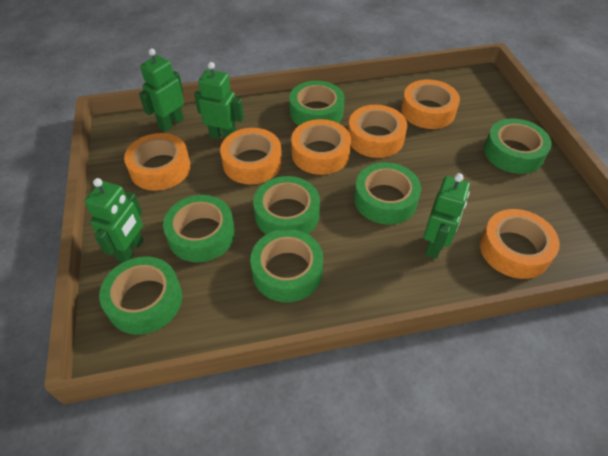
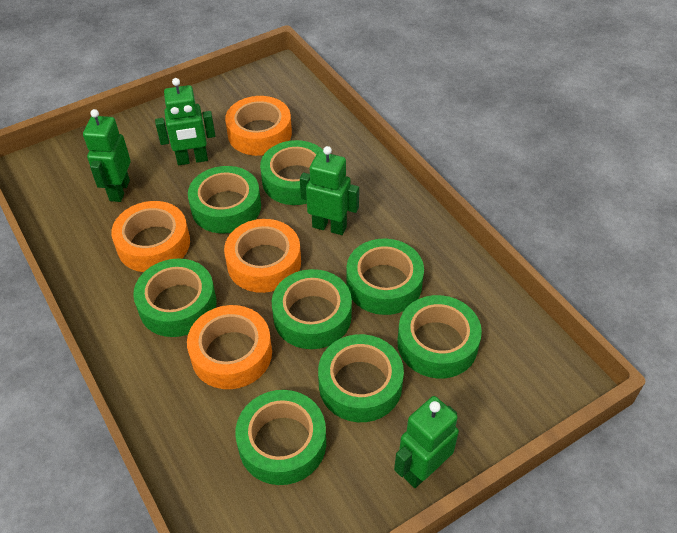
green tape: [99,257,182,335] [163,195,235,262] [250,229,323,302] [253,176,320,235] [289,81,345,125] [354,162,421,225] [484,118,552,174] = 7 -> [133,258,216,337] [188,166,261,233] [235,390,326,485] [260,140,323,205] [272,269,352,349] [318,334,404,422] [347,239,424,315] [397,295,482,378] = 8
orange tape: [124,133,191,191] [220,128,282,184] [291,119,351,175] [348,105,407,158] [401,79,460,129] [480,209,560,279] = 6 -> [111,201,190,272] [187,305,272,389] [224,219,301,293] [225,96,292,156] = 4

